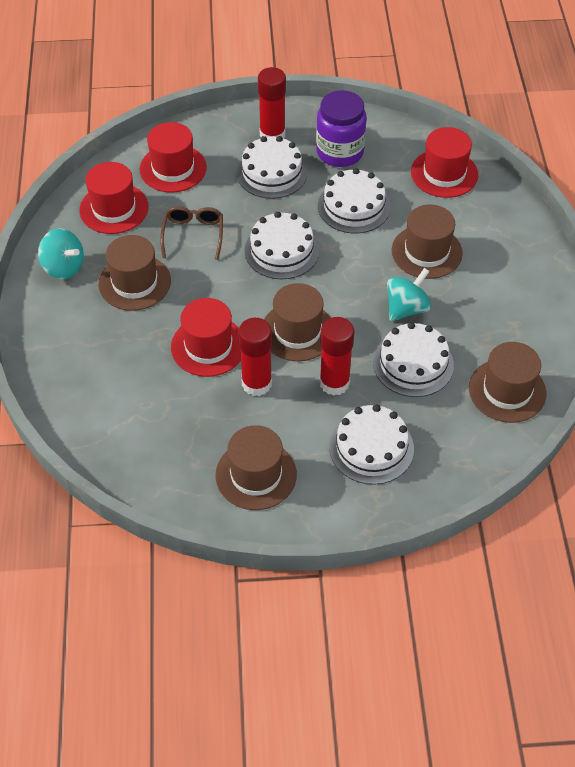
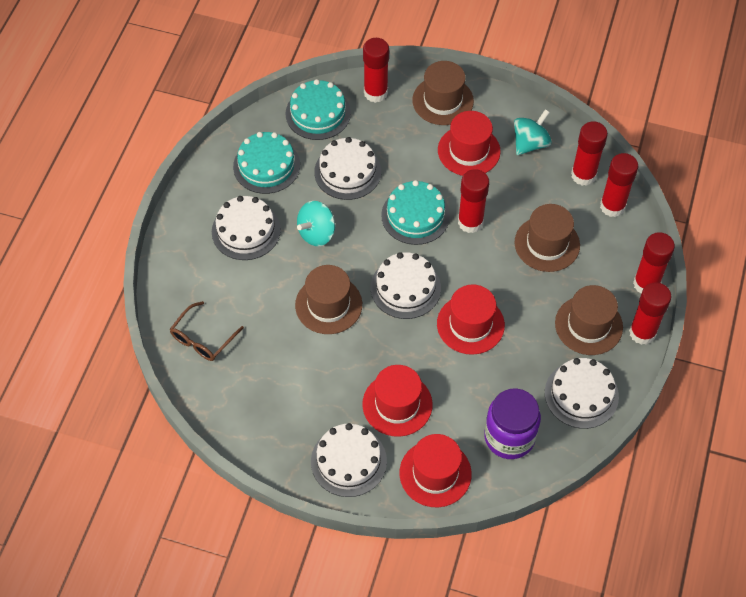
brown hat: [99,235,171,311] [215,425,297,510] [264,283,331,361] [392,205,463,279] [469,342,547,423] = 5 -> [295,265,362,334] [412,61,474,125] [515,204,580,272] [555,285,623,355] = 4
red glue stick: [238,318,272,396] [258,67,286,138] [319,317,354,396] = 3 -> [363,38,389,103] [458,169,489,233] [571,121,608,186] [600,153,638,217] [629,282,671,345] [633,232,675,293] = 6
turquoise cake: none = 0 -> [233,132,300,194] [285,79,351,140] [381,180,450,245] = 3

